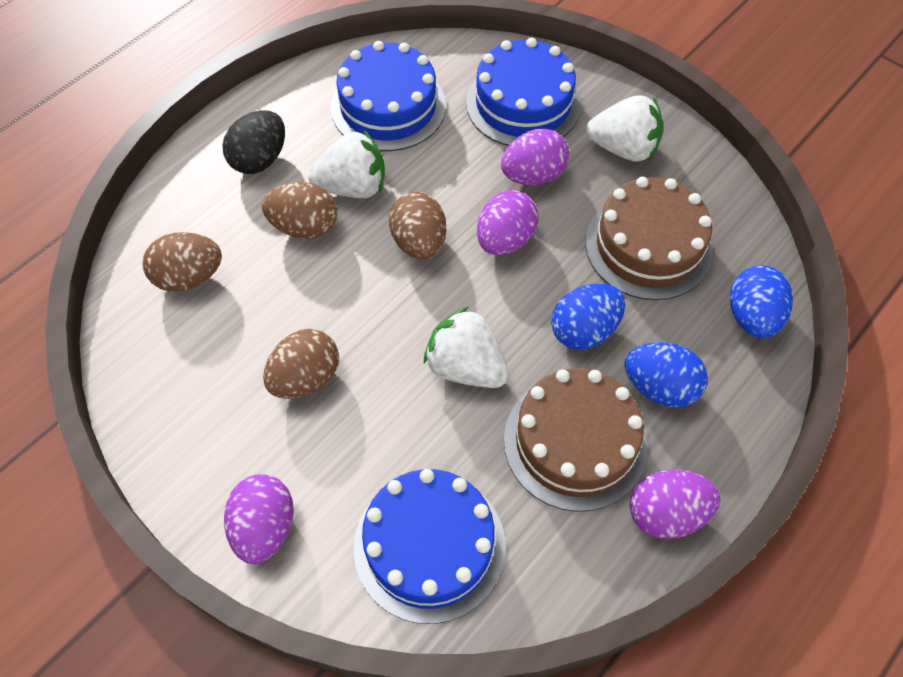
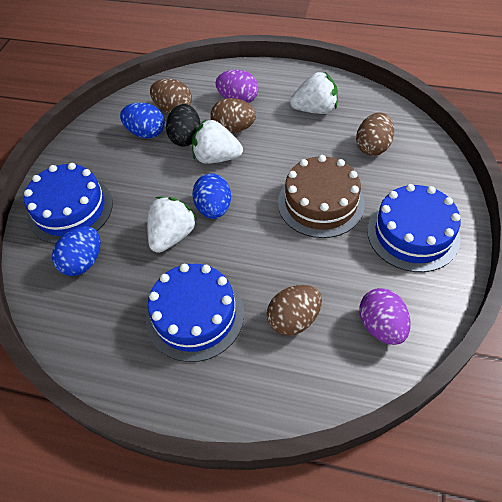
brown cake: [504,368,647,512] [585,177,713,300] = 2 -> [278,155,365,238] = 1
purple egg: [224,474,294,564] [477,190,538,255] [501,129,569,185] [629,470,720,539] = 4 -> [215,70,259,103] [359,288,411,345] = 2

